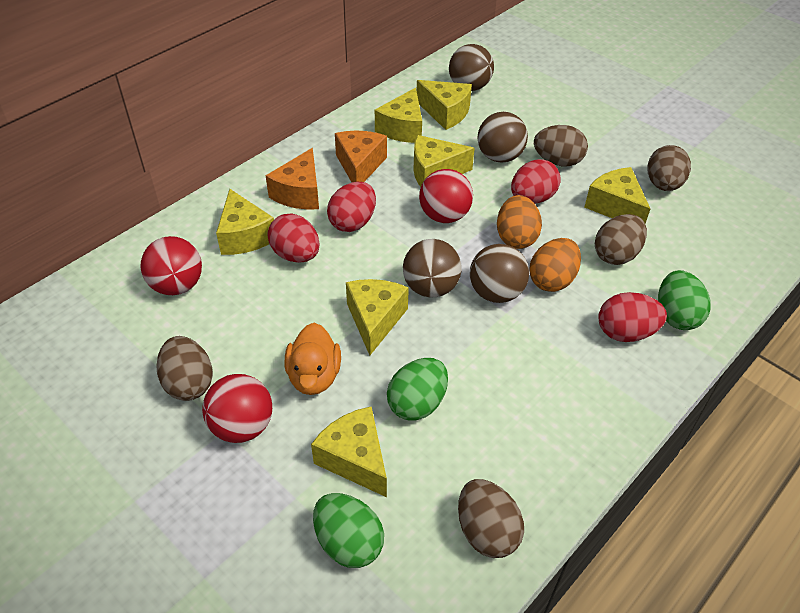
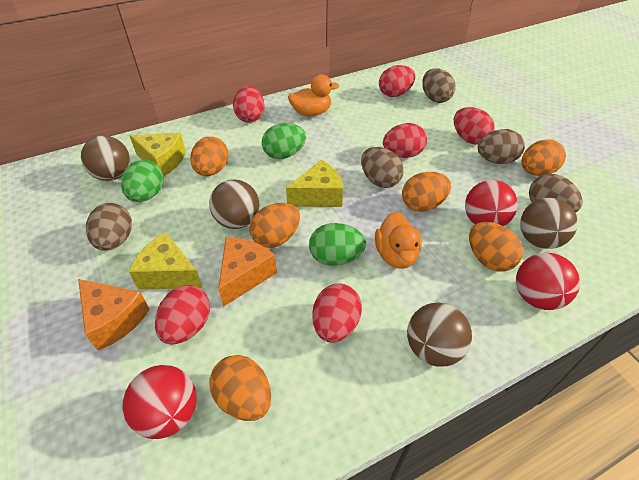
orange duck: [284,323,341,395] = 1 -> [288,74,339,116] [375,212,422,269] = 2
orange egg: [497,195,542,249] [529,238,581,292] = 2 -> [190,137,229,176] [209,355,271,421] [249,203,300,248] [402,172,451,212] [469,222,523,271] [521,139,566,176] = 6
red egg: [267,213,320,263] [327,182,376,232] [511,159,561,204] [599,292,667,342] = 4 -> [155,285,210,345] [233,86,264,123] [312,284,362,343] [379,65,415,97] [383,123,427,158] [454,107,494,144] = 6
yellow cheese: [216,189,274,255] [311,406,387,497] [346,279,409,355] [375,88,422,143] [413,135,475,187] [417,80,472,130] [584,167,650,224] = 7 -> [129,232,202,290] [130,132,186,177] [286,160,343,207] = 3

